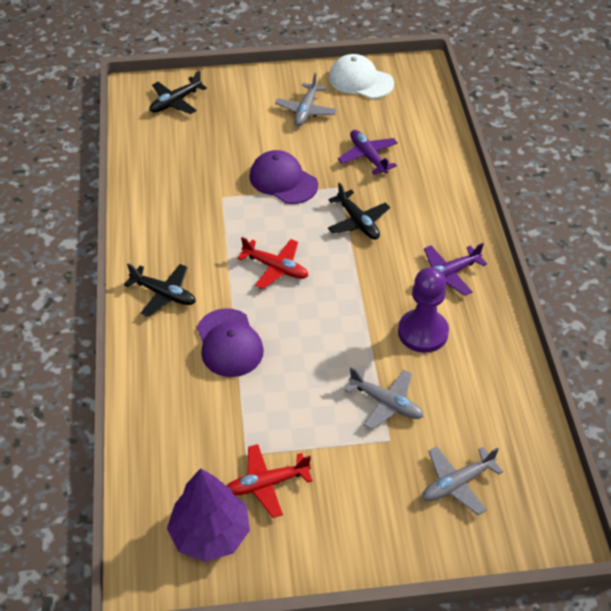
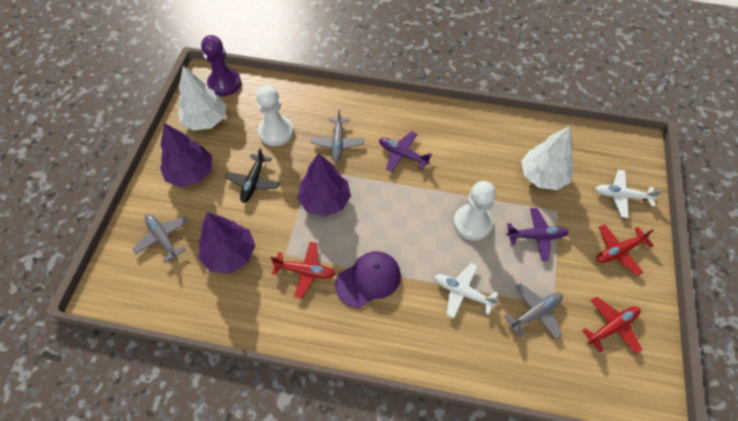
black plane: [124,263,196,317] [150,70,207,114] [328,182,390,240] = 3 -> [225,147,280,203] = 1
purple cap: [197,308,264,377] [249,150,318,204] = 2 -> [335,251,401,308] = 1
purple tree: [167,468,250,562] = 1 -> [160,123,212,188] [199,212,256,274] [297,153,351,217] = 3
red plane: [227,444,313,518] [237,237,308,289] = 2 -> [270,242,336,299] [582,296,642,354] [597,224,654,276] = 3
white cap: [329,54,394,99] = 1 -> none = 0
white pawn: none = 0 -> [256,85,294,146] [453,181,496,241] = 2
white plane: none = 0 -> [434,263,499,318] [595,170,662,218] = 2
white tree: none = 0 -> [178,66,227,131] [521,126,574,190] = 2

